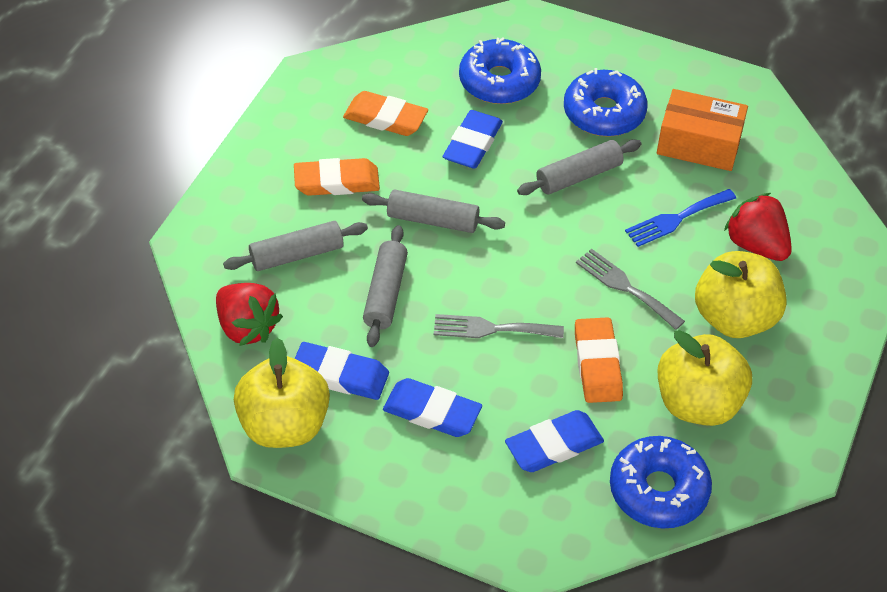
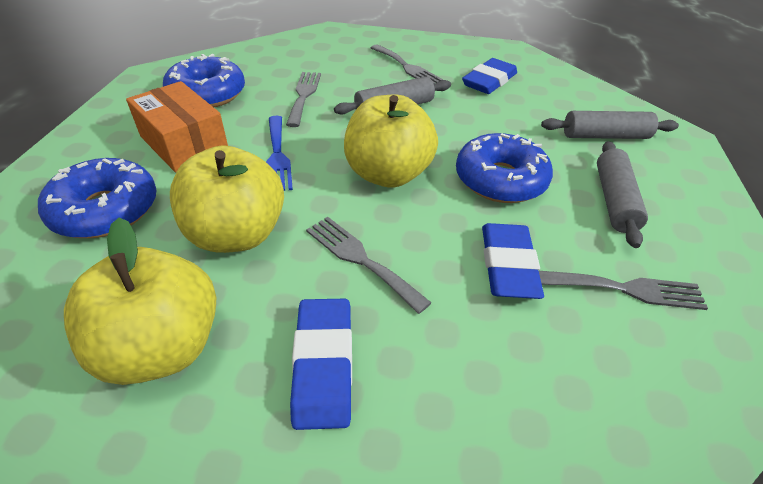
blue eraser: [295,342,389,400] [383,378,482,437] [443,110,503,169] [505,410,604,472] = 4 -> [290,299,352,430] [462,58,517,94] [482,223,544,299] = 3
grey fork: [434,314,564,338] [576,249,685,330] = 2 -> [286,72,321,127] [306,217,432,314] [371,45,443,84] [539,271,708,310] = 4
grey rolling pin: [223,221,368,271] [362,189,505,233] [363,225,408,347] [517,139,641,195] = 4 -> [334,76,451,115] [541,111,679,139] [597,141,648,248] = 3
orange eraser: [294,158,380,196] [343,91,428,136] [575,317,623,403] = 3 -> none = 0
red strawberry: [216,283,283,346] [724,193,792,261] = 2 -> none = 0

